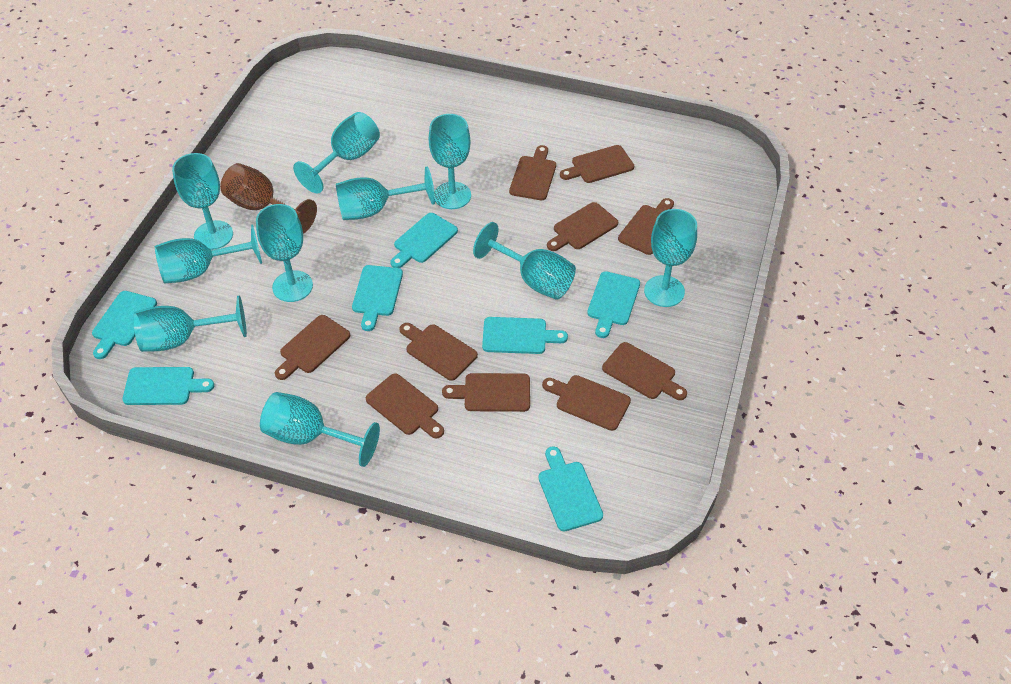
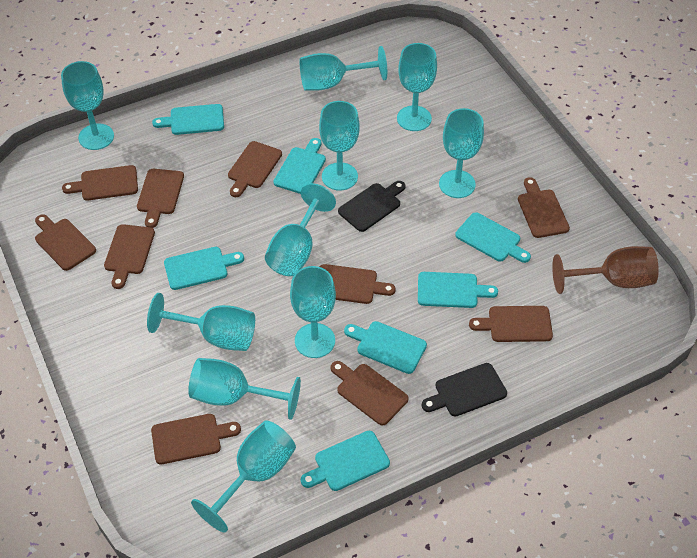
black cutting board: none = 0 -> [338,181,406,232] [421,363,507,417] = 2

